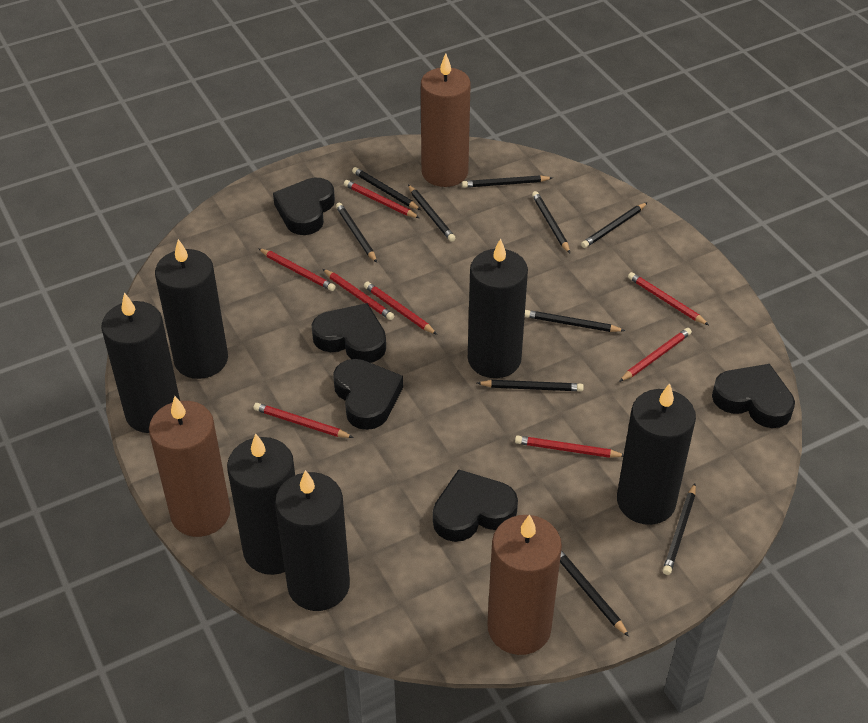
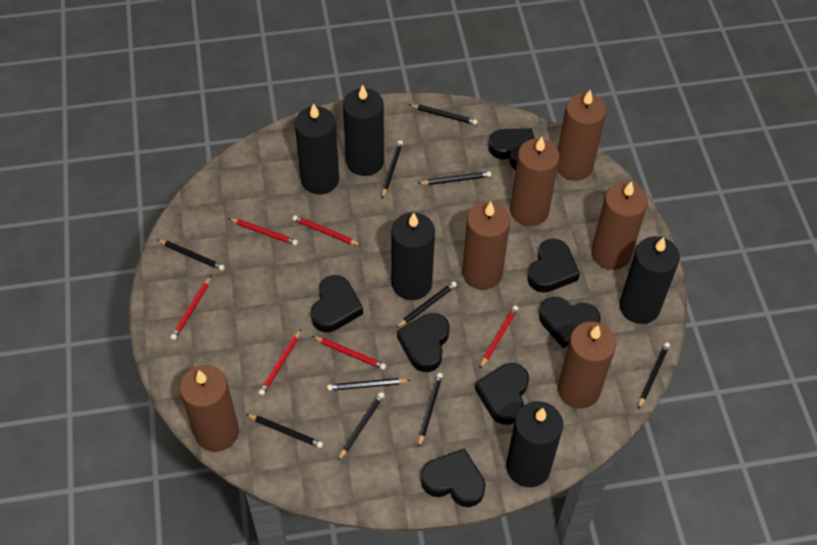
black candle: [101,292,180,433] [155,239,228,379] [227,433,295,575] [275,470,350,611] [468,238,528,378] [617,383,696,525] = 6 -> [295,103,339,194] [343,85,384,176] [391,212,435,300] [506,401,563,487] [620,236,680,324] = 5
black heart: [273,177,335,235] [312,303,386,363] [333,359,403,430] [433,469,518,542] [712,364,795,428] = 5 -> [311,275,363,332] [397,313,450,372] [421,448,486,507] [475,363,529,425] [488,128,535,170] [527,238,580,293] [539,297,601,348] = 7
brown candle: [149,396,230,537] [421,53,471,187] [487,514,562,655] = 3 -> [179,365,239,452] [462,202,510,290] [510,137,560,226] [557,90,606,181] [558,321,616,409] [591,181,648,270] = 6
red pencil: [254,403,354,438] [258,248,336,291] [323,269,394,320] [344,180,420,218] [364,281,437,335] [515,436,624,458] [619,328,692,382] [628,272,709,325] = 8 -> [170,276,211,340] [228,218,298,246] [258,329,301,396] [293,215,361,246] [312,336,386,370] [480,305,518,368] = 6

